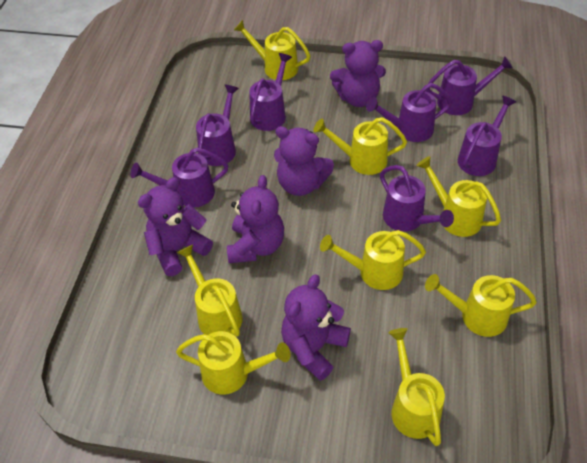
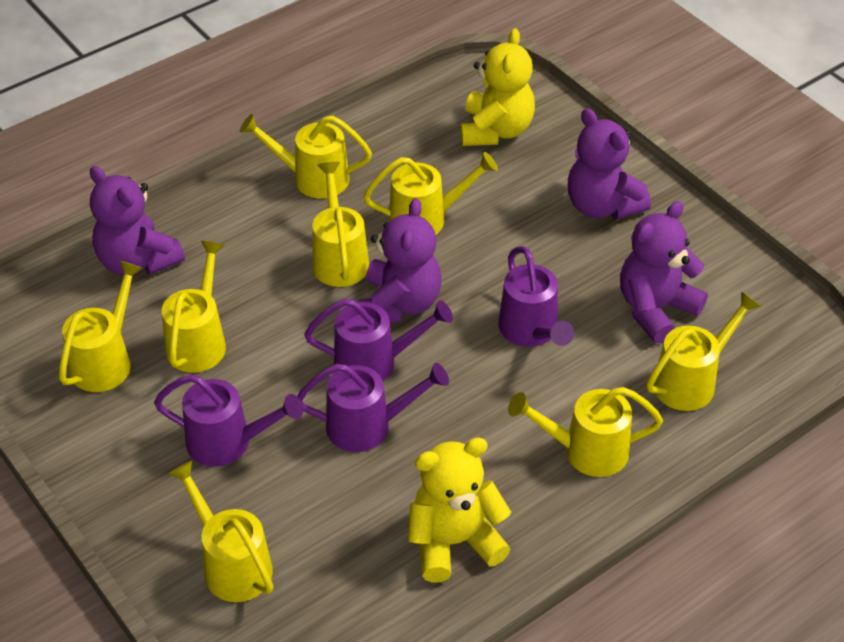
purple teddy bear: [138,177,213,276] [227,175,284,263] [274,126,334,196] [281,274,351,381] [330,40,386,107] = 5 -> [90,166,185,276] [360,198,441,323] [568,108,651,220] [620,201,708,344] = 4
purple watering can: [130,148,228,207] [196,85,239,166] [249,53,292,131] [366,83,452,142] [380,165,454,232] [426,56,513,115] [458,96,516,176] = 7 -> [154,374,303,467] [297,363,449,452] [304,299,453,381] [498,246,574,347] = 4
yellow teddy bear: none = 0 -> [408,437,511,583] [460,28,535,146] = 2

